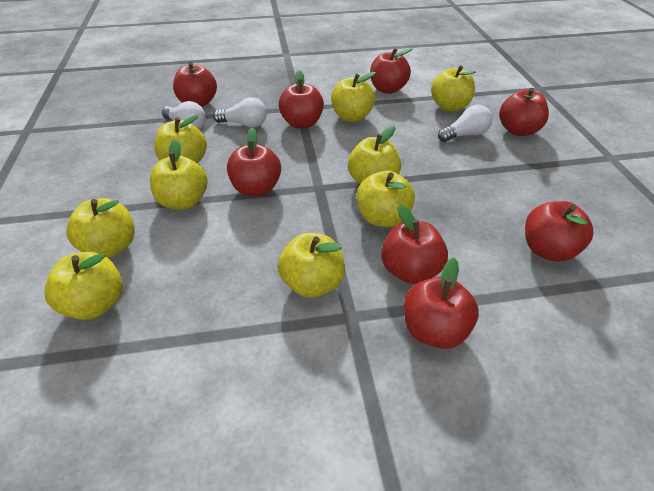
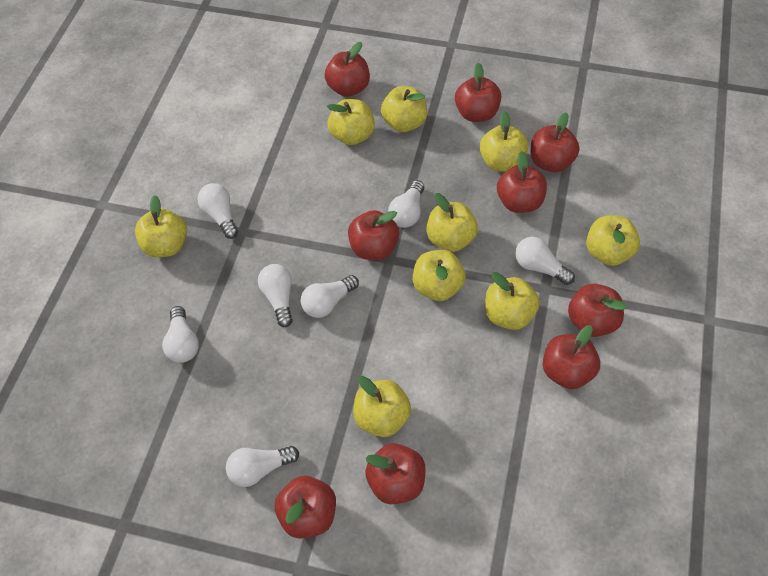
red apple: [173,62,217,107] [227,128,281,196] [278,70,324,129] [370,48,413,94] [381,204,448,284] [404,258,479,349] [499,88,549,136] [525,201,593,262] = 8 -> [275,476,336,539] [325,42,370,97] [348,210,399,260] [365,444,426,504] [455,63,501,122] [497,151,547,213] [530,112,579,172] [543,325,600,389] [568,284,626,337] = 9
white light bulb: [162,101,206,129] [213,97,267,128] [438,105,492,142] = 3 -> [162,306,199,363] [197,183,238,239] [226,446,299,487] [258,264,293,327] [301,275,359,318] [388,180,424,228] [515,237,575,285] = 7

